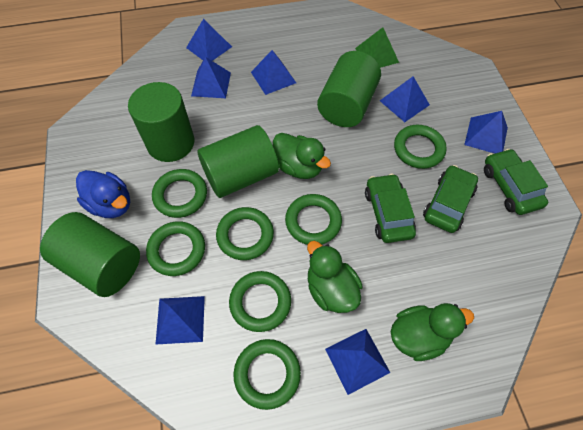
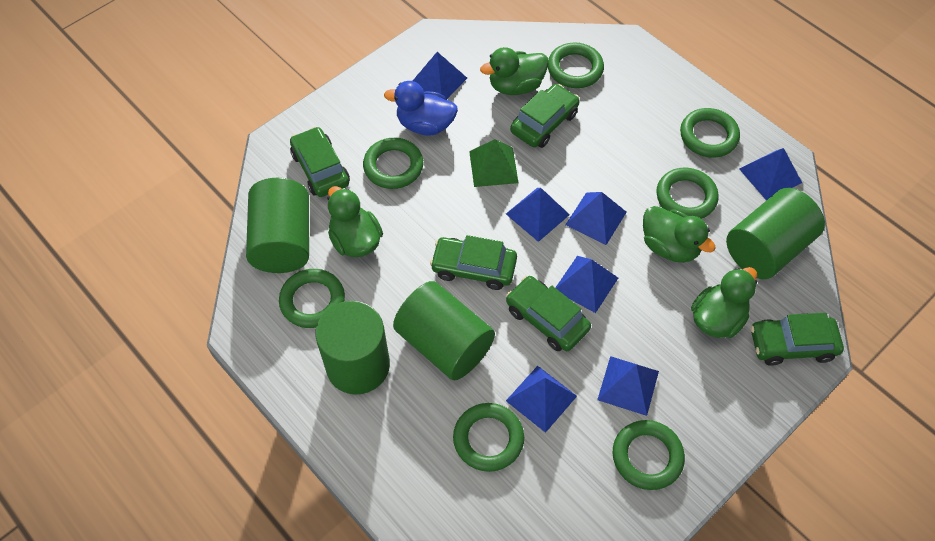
green car: [365,174,416,243] [423,165,478,233] [484,149,548,215] = 3 -> [290,127,350,197] [430,235,517,290] [506,276,591,351] [510,84,580,148] [751,313,844,366] = 5
green duck: [273,133,331,179] [307,241,362,313] [391,303,474,361] = 3 -> [328,186,383,257] [480,47,549,95] [643,206,716,263] [691,267,757,338] = 4

